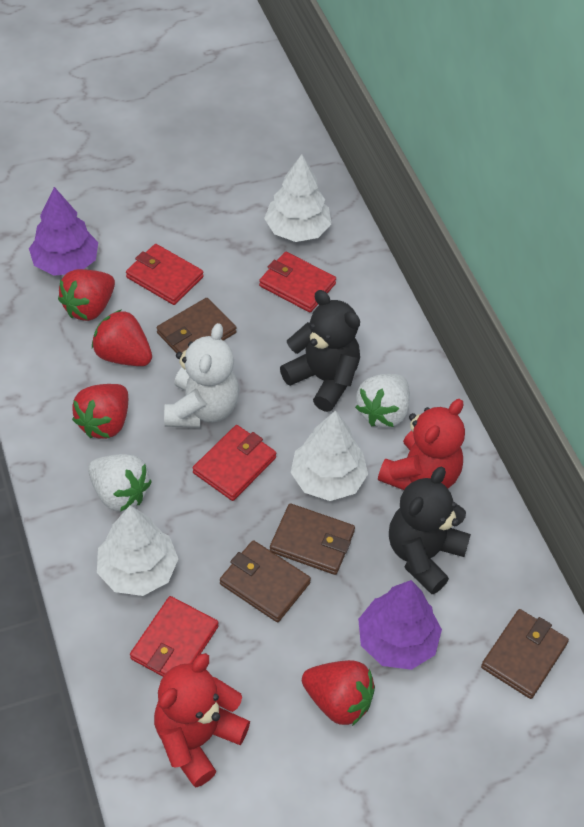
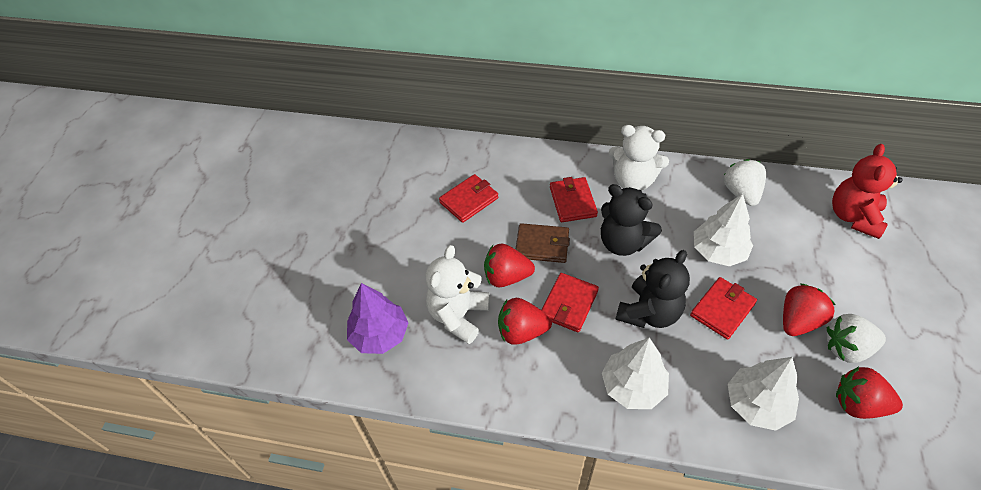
brown wallet: [157,298,237,353] [220,540,311,622] [270,503,355,575] [481,609,569,699] = 4 -> [516,223,570,263] = 1
purple tree: [29,187,98,276] [358,580,442,670] = 2 -> [347,283,409,354] = 1
red teddy bear: [154,653,250,787] [378,399,465,490] = 2 -> [832,144,903,239] = 1
white teddy bear: [164,323,239,428] = 1 -> [426,245,490,344] [609,125,669,191] = 2

